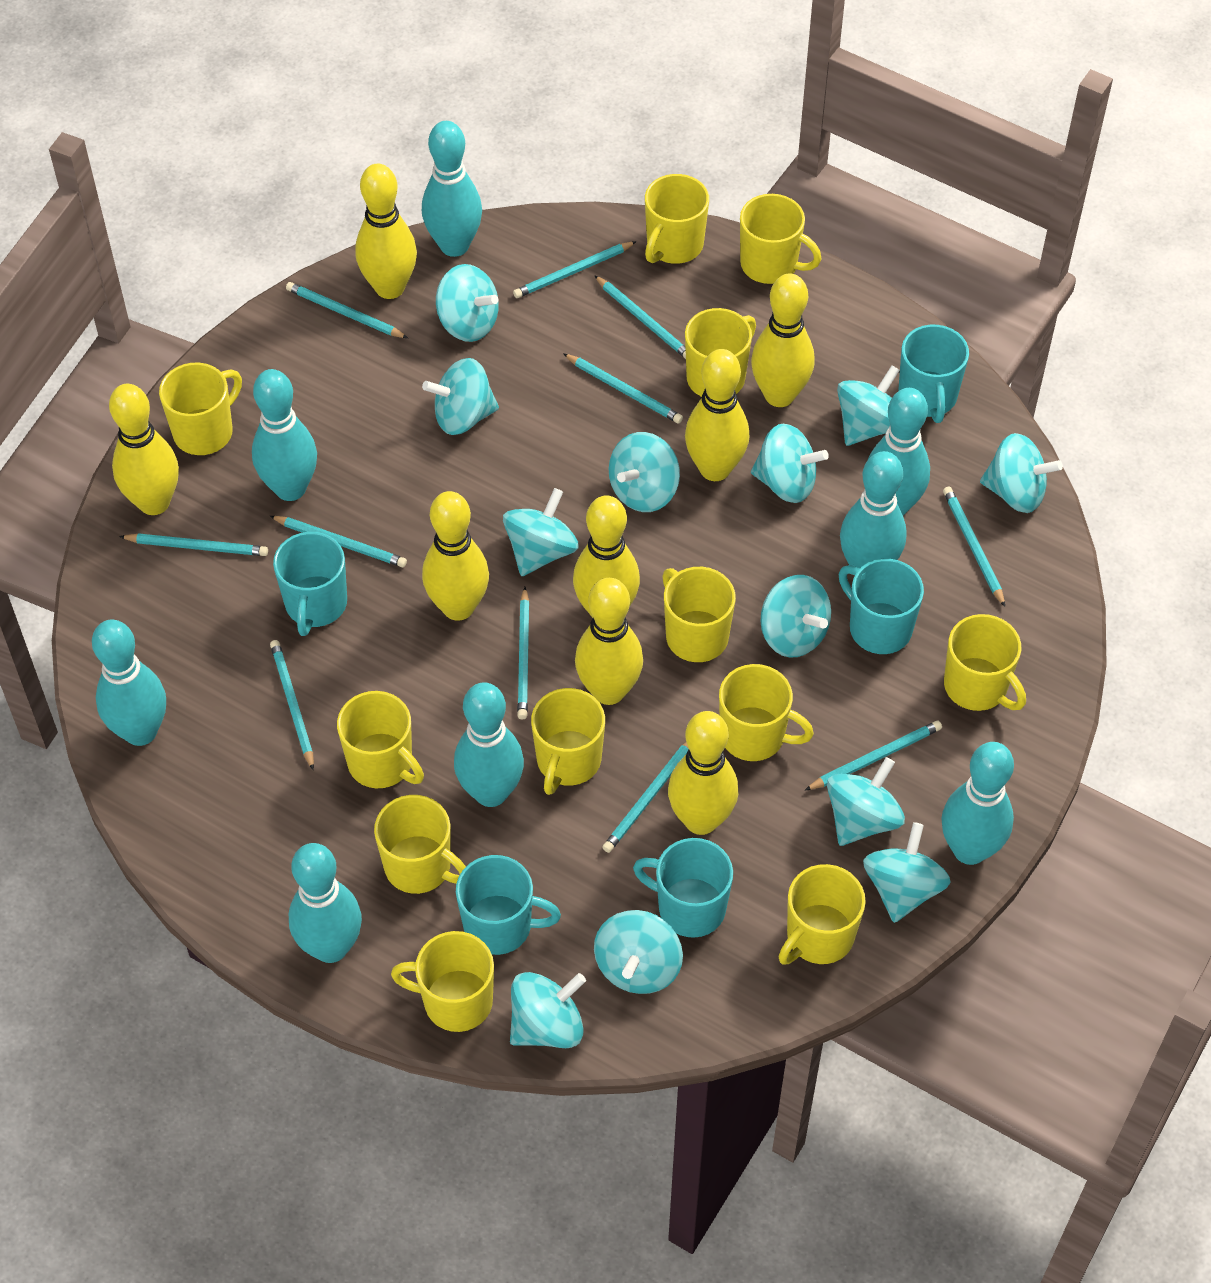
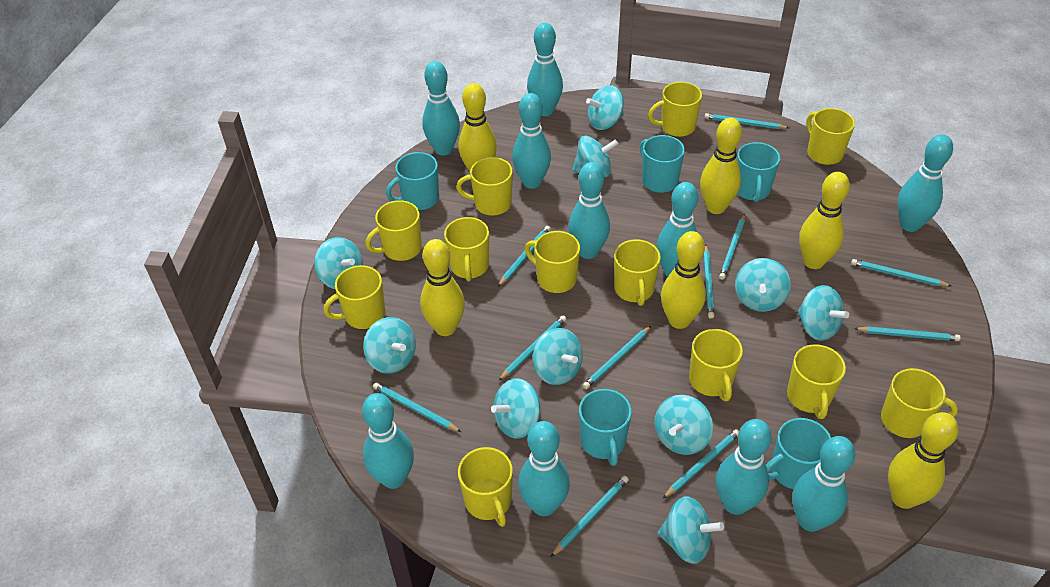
turquoise bowling pin: [92,620,166,746] [252,369,317,501] [289,843,362,963] [422,121,482,257] [454,682,524,807] [840,451,907,568] [867,388,930,516] [941,742,1014,865] = 8 -> [362,393,414,489] [422,61,460,156] [512,93,551,189] [518,421,570,516] [527,23,563,116] [569,162,610,259] [656,182,698,277] [716,419,772,515] [792,436,856,532] [898,134,953,232] = 10
turquoise spinning top: [422,358,499,435] [436,264,499,342] [503,488,579,576] [510,972,586,1048] [594,910,683,994] [609,432,680,512] [751,424,829,503] [761,575,831,658] [827,757,905,846] [837,365,900,446] [863,822,951,923] [980,433,1063,513] = 12 -> [314,237,363,289] [363,317,416,374] [491,378,541,439] [533,328,583,385] [572,136,618,177] [586,85,624,130] [655,395,713,455] [658,496,724,564] [735,258,791,312] [798,285,849,341] = 10
yellow bowling pin: [109,384,179,515] [355,164,417,299] [422,491,489,621] [573,495,640,618] [575,578,643,705] [668,711,738,835] [685,349,749,481] [751,273,815,407] = 8 -> [420,239,465,336] [458,83,497,172] [661,231,706,329] [700,118,742,214] [799,172,850,269] [888,412,958,509] = 6

